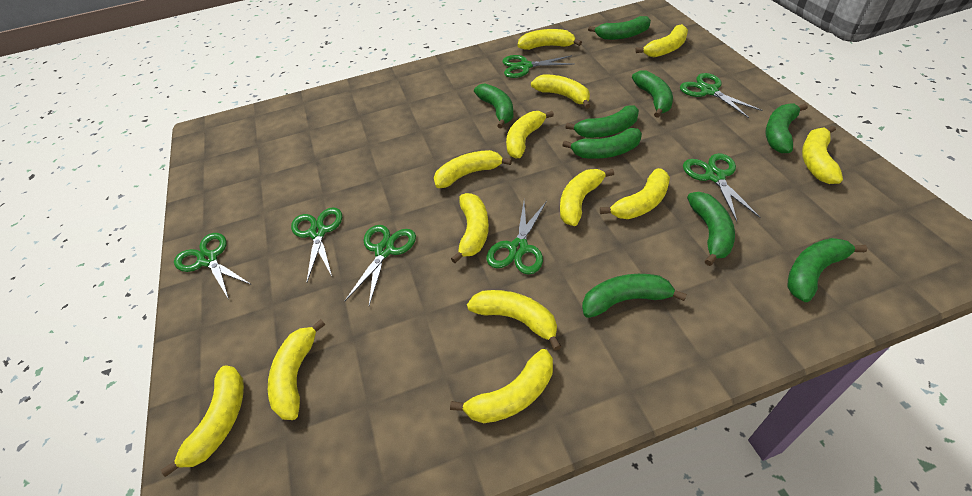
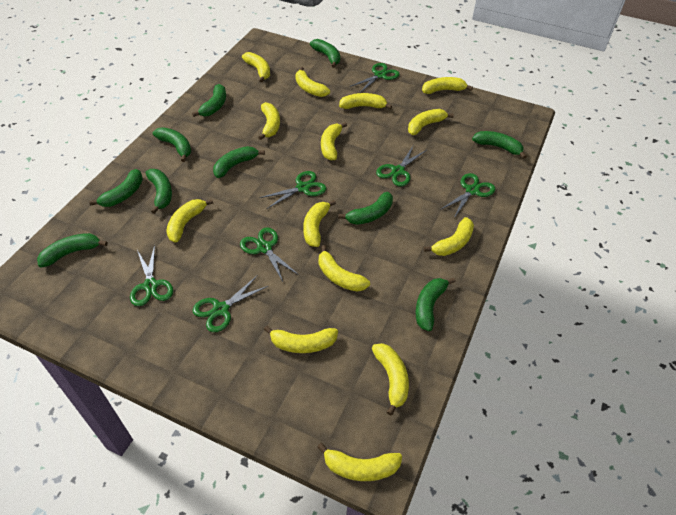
green banana: [474,84,513,128] [562,128,642,159] [565,105,639,138] [582,274,687,318] [588,16,651,40] [632,70,673,118] [687,192,735,266] [765,103,808,153] [788,238,867,302] = 9 -> [37,233,108,268] [89,169,143,207] [146,169,172,214] [153,127,191,162] [192,84,226,117] [213,146,265,178] [310,39,340,68] [338,192,393,225] [416,278,455,331] [472,131,527,159] = 10
yellow banana: [161,365,244,477] [268,319,325,420] [434,150,512,188] [450,349,553,423] [451,193,489,263] [467,290,561,351] [506,111,554,158] [518,29,582,50] [531,75,590,109] [560,169,614,226] [600,168,670,219] [635,24,688,57] [802,125,843,184] = 13 -> [166,199,213,243] [242,52,270,83] [258,102,280,140] [264,326,338,353] [295,67,330,97] [303,200,336,247] [317,443,402,481] [319,245,370,292] [321,122,347,160] [339,93,392,109] [372,343,409,415] [408,109,454,135] [422,77,473,94] [424,217,474,256] = 14

